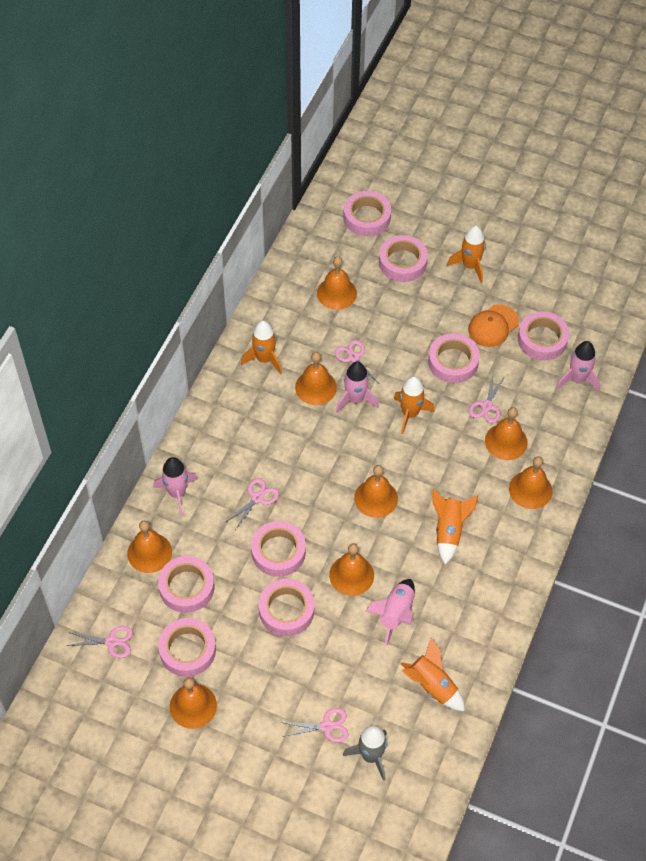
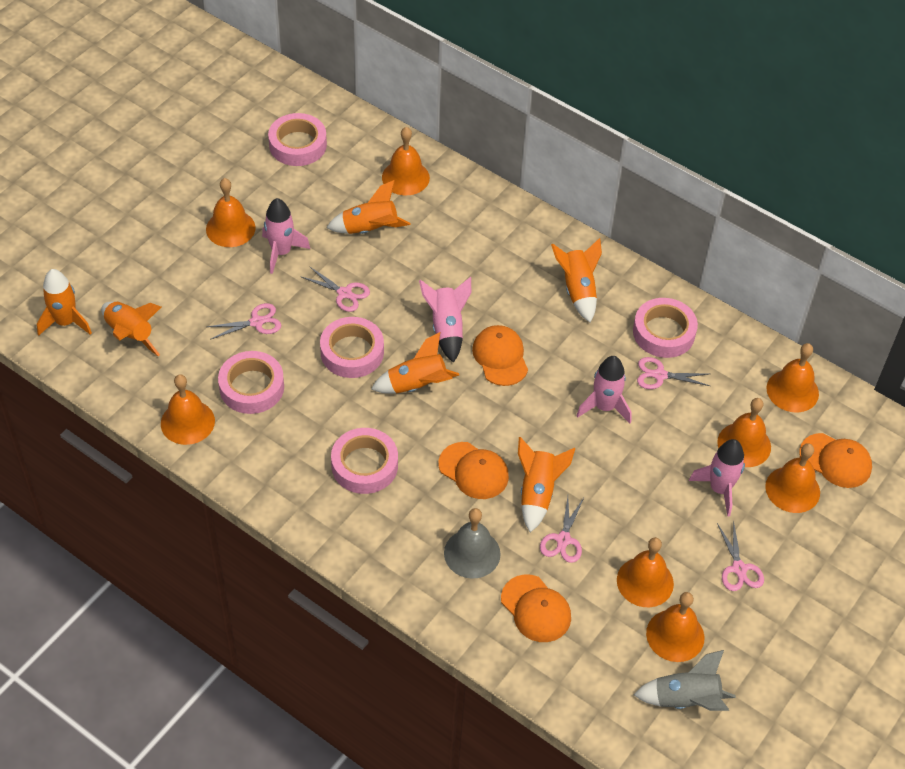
grey bell: none = 0 -> [444,508,501,579] = 1
orange cap: [468,304,519,347] = 1 -> [438,442,509,499] [472,325,528,386] [501,574,571,642] [799,433,872,488] = 4
orange rocket: [241,320,282,374] [394,376,435,434] [400,638,465,711] [432,489,478,565] [447,226,486,283] = 5 -> [37,269,92,336] [101,301,161,356] [326,180,411,234] [371,332,459,393] [518,437,576,532] [551,238,602,322] = 6
pink tape: [158,556,214,613] [158,618,216,677] [251,521,306,577] [259,579,314,636] [343,191,391,236] [379,235,428,282] [428,334,480,383] [518,311,569,360] = 8 -> [218,351,284,414] [268,113,327,166] [320,317,384,378] [331,428,398,494] [633,298,698,358] = 5

